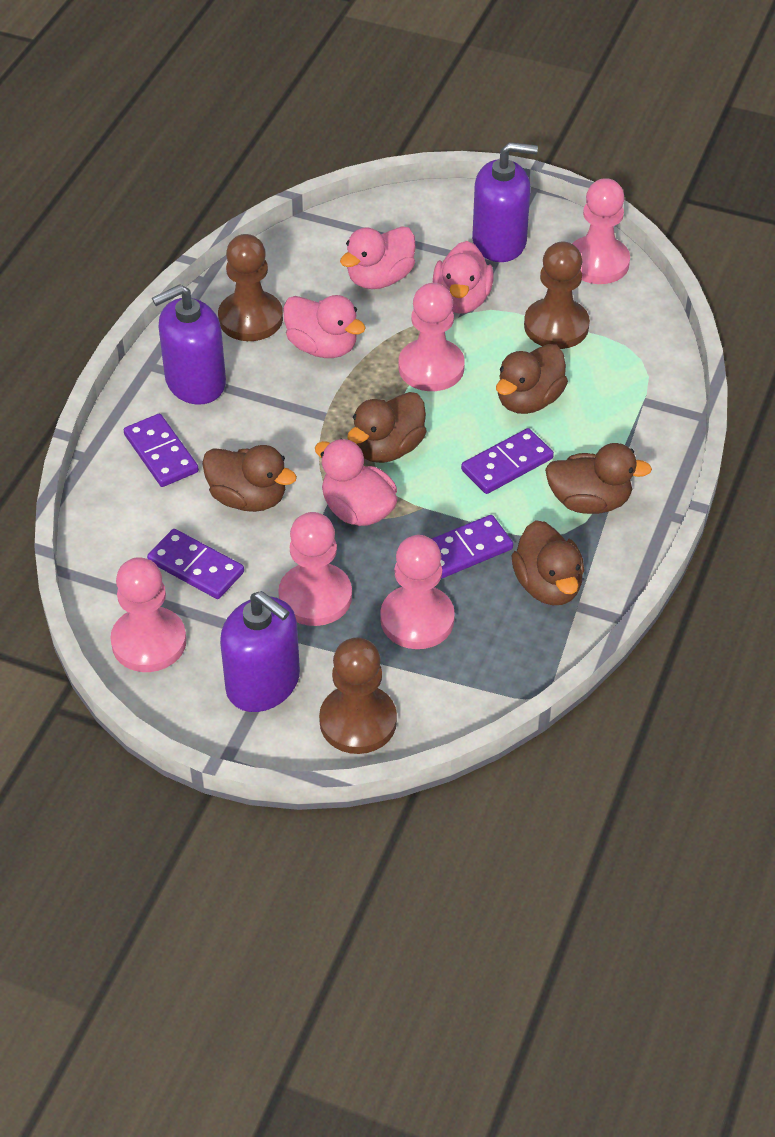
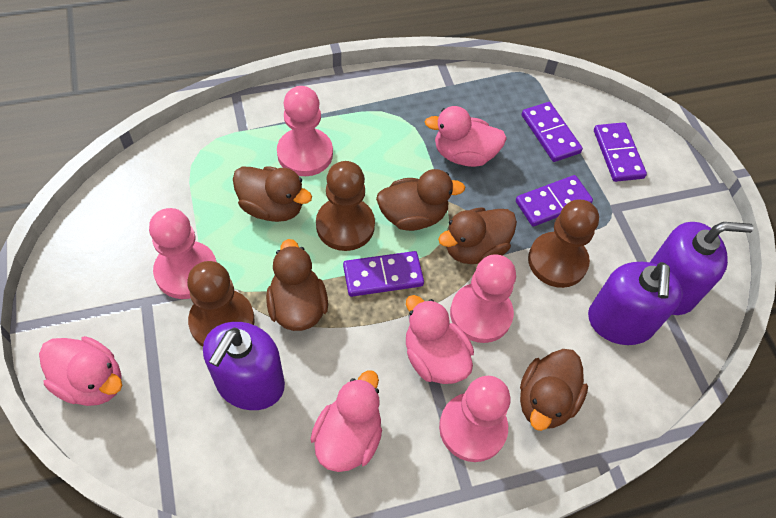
pink pawn: [110,557,187,672] [278,512,352,626] [380,535,455,649] [399,283,465,391] [572,178,630,284] = 5 -> [149,208,216,299] [277,86,333,176] [439,376,511,462] [450,254,516,343] = 4

